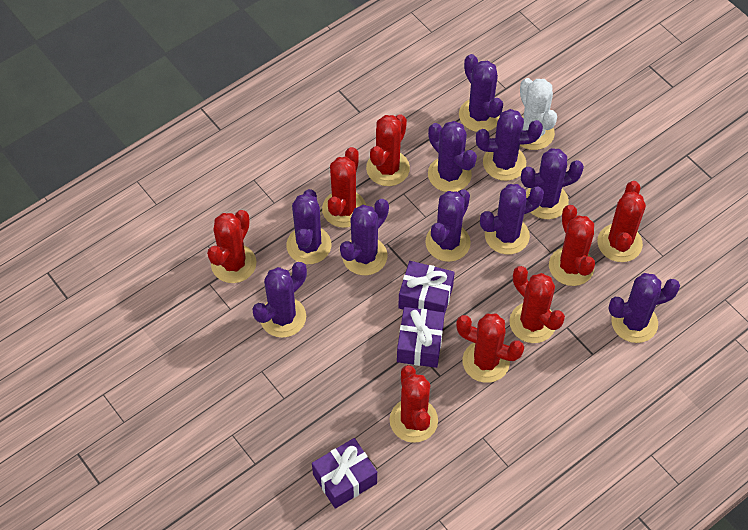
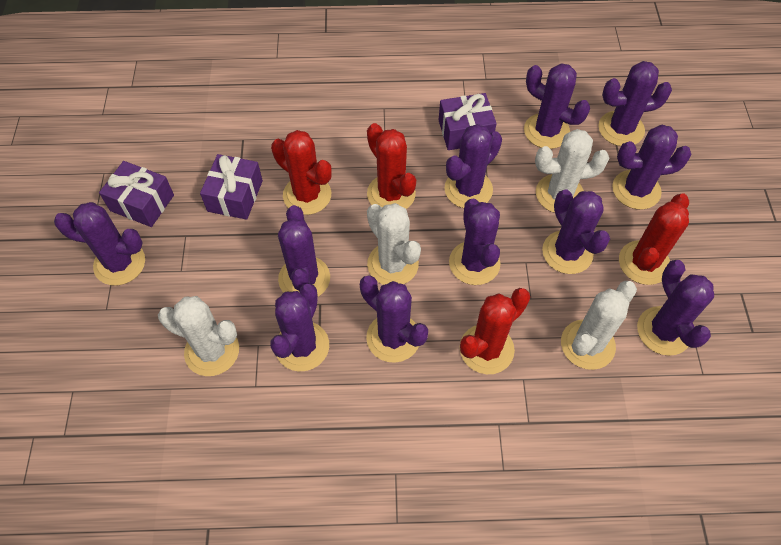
purple cactus: [252,262,307,338] [286,189,332,264] [340,199,389,275] [425,189,471,262] [428,121,477,192] [459,54,503,132] [476,109,543,181] [480,184,544,254] [521,148,584,219] [608,273,680,343] = 10 -> [54,202,145,285] [270,283,329,372] [278,205,330,297] [360,275,428,363] [445,124,502,208] [449,198,501,285] [524,63,590,149] [542,189,610,274] [598,61,672,146] [612,125,691,210] [637,260,714,356] = 11
red cactus: [207,210,257,283] [322,147,366,228] [366,114,410,186] [390,365,438,443] [456,314,524,383] [509,266,565,343] [549,205,595,286] [598,181,646,262] = 8 -> [271,130,332,215] [367,123,416,209] [460,288,530,374] [619,194,689,285] = 4
white cactus: [520,78,557,150] = 1 -> [158,296,239,376] [367,203,421,285] [535,129,609,213] [561,281,637,370] = 4

